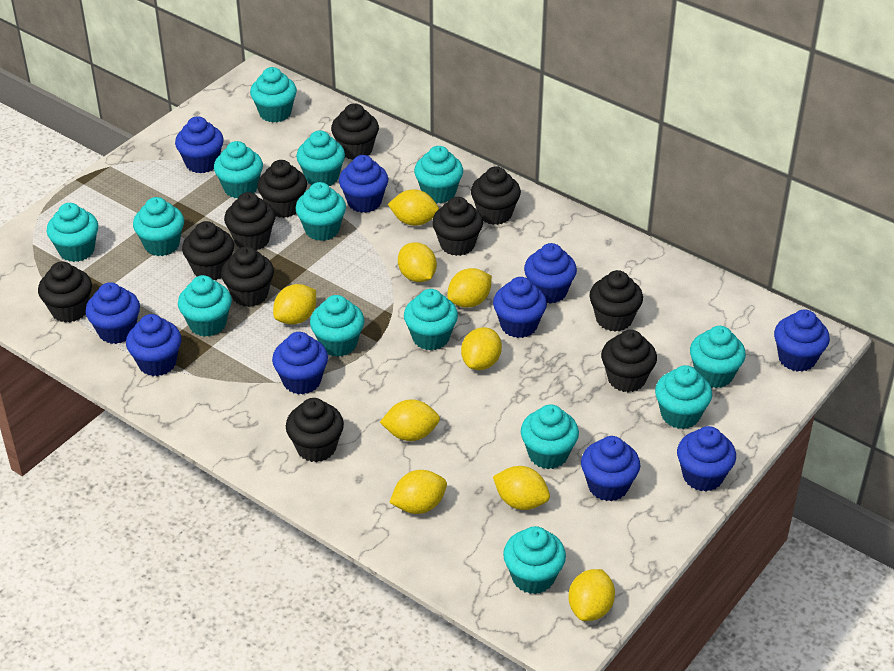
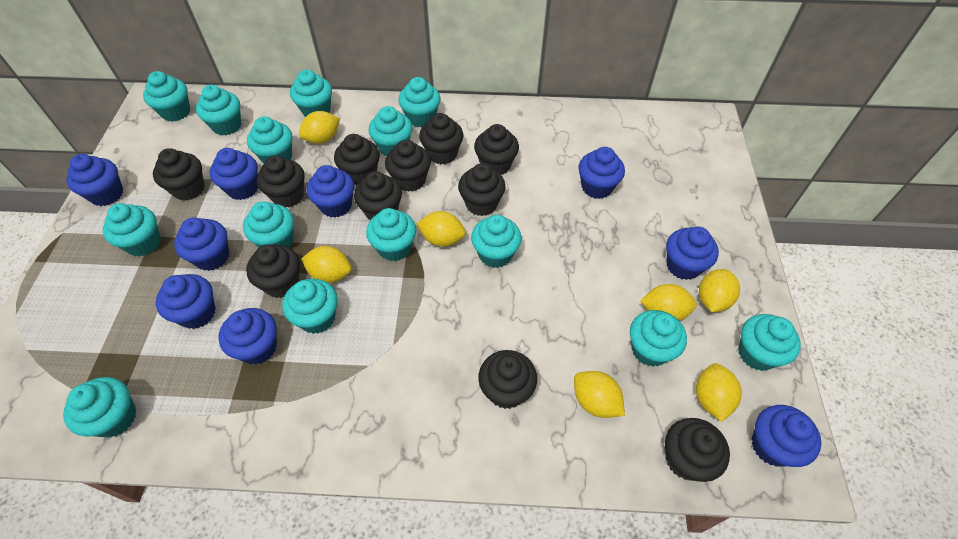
blue cupcake: [85,282,140,344] [126,314,181,376] [175,116,224,173] [272,332,328,394] [339,155,388,213] [493,277,547,338] [524,243,577,304] [581,436,640,501] [677,426,736,491] [774,309,830,372] = 10 -> [66,154,123,206] [156,274,216,329] [174,217,229,271] [210,148,258,200] [218,308,277,365] [307,165,354,218] [578,147,625,199] [666,227,719,280] [751,405,821,467] = 9
yellow lemon: [273,284,316,325] [380,399,440,441] [388,189,439,226] [389,470,447,514] [398,242,437,282] [447,268,492,308] [461,327,502,370] [493,466,550,510] [568,569,615,621] = 9 -> [299,111,340,144] [301,246,352,283] [416,211,466,247] [574,371,625,418] [640,284,697,321] [696,363,742,422] [699,269,740,312] = 7

